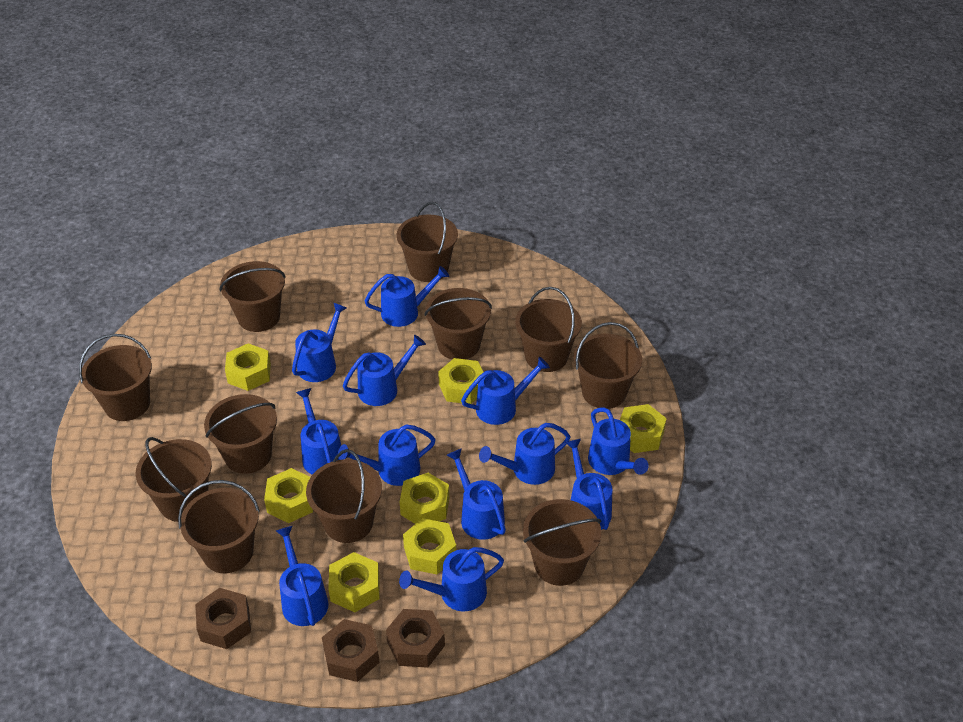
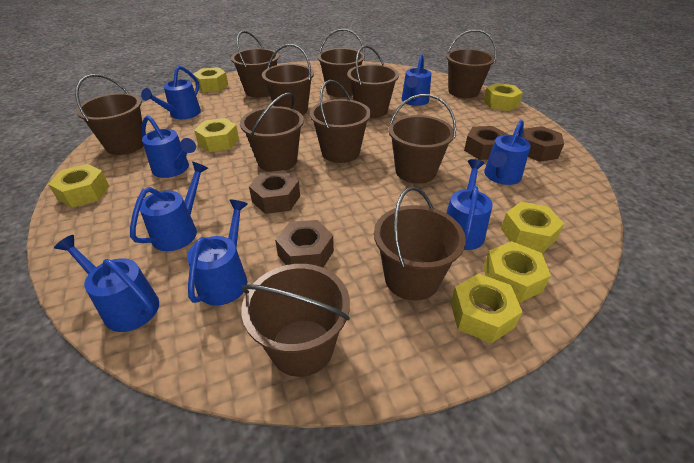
blue watering can: [276,526,329,626] [292,302,346,382] [296,388,341,475] [338,424,436,486] [343,335,426,406] [365,266,449,327] [399,547,504,611] [447,449,506,540] [461,357,550,425] [479,423,571,485] [565,439,612,530] [588,408,649,475] = 12 -> [54,235,159,332] [130,162,208,251] [141,66,201,119] [141,115,196,178] [187,200,248,305] [402,54,431,106] [446,159,493,250] [484,120,531,185] = 8
brown nut: [195,588,251,649] [322,619,380,682] [386,609,445,668] = 3 -> [249,170,300,214] [275,220,334,267] [464,126,509,160] [522,126,564,162] = 4

